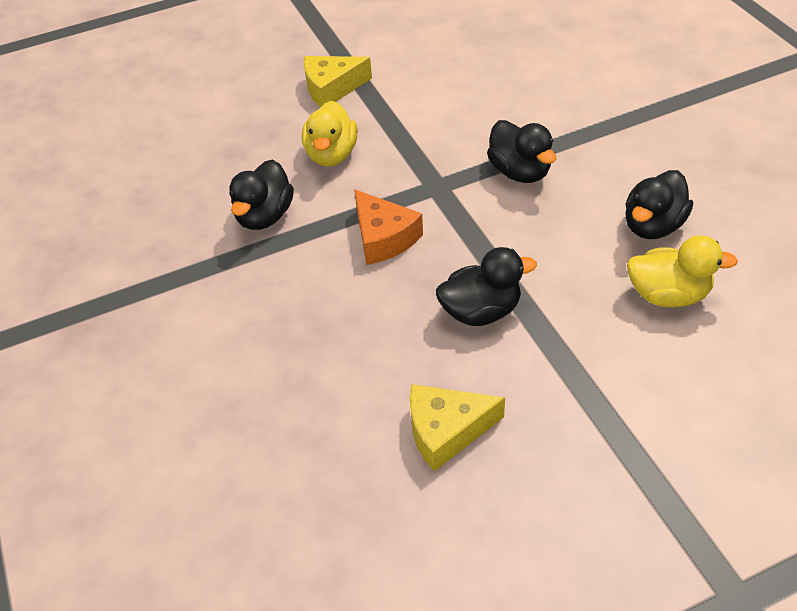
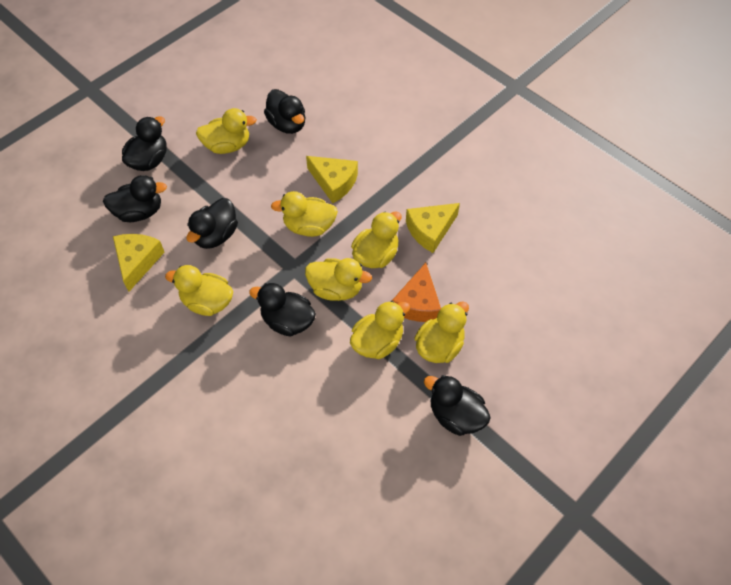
black duck: [229,160,294,230] [436,247,537,326] [487,120,556,183] [625,170,693,239] = 4 -> [103,175,167,222] [122,116,167,171] [186,198,238,249] [249,283,316,336] [264,89,305,134] [424,375,491,436] = 6
yellow cheese: [304,56,372,107] [410,384,505,471] = 2 -> [113,234,165,292] [306,156,358,203] [406,203,460,253] = 3
yellow duck: [302,101,358,167] [627,235,738,307] = 2 -> [165,265,233,316] [196,108,257,154] [271,191,338,237] [305,258,372,301] [350,301,410,359] [351,211,402,268] [414,301,469,363] = 7

